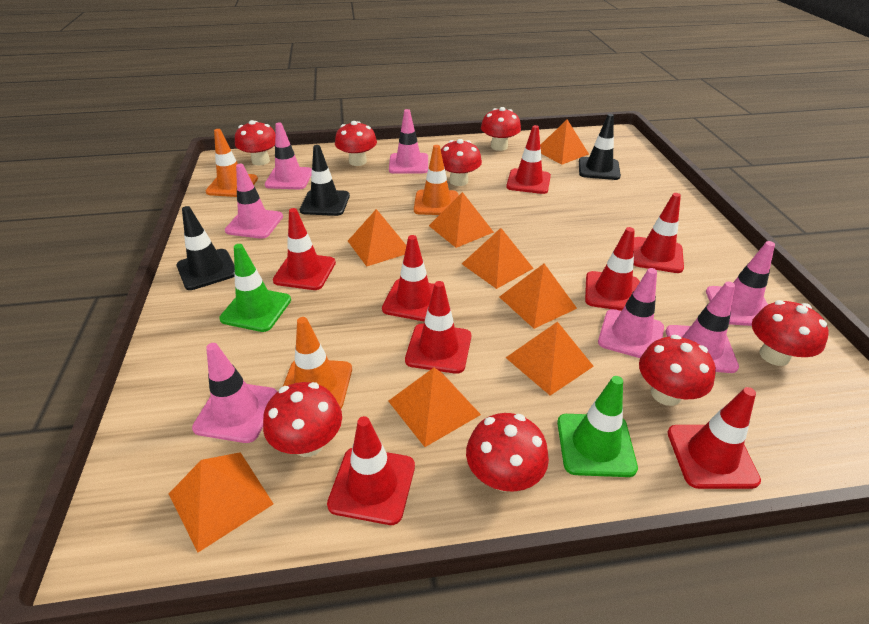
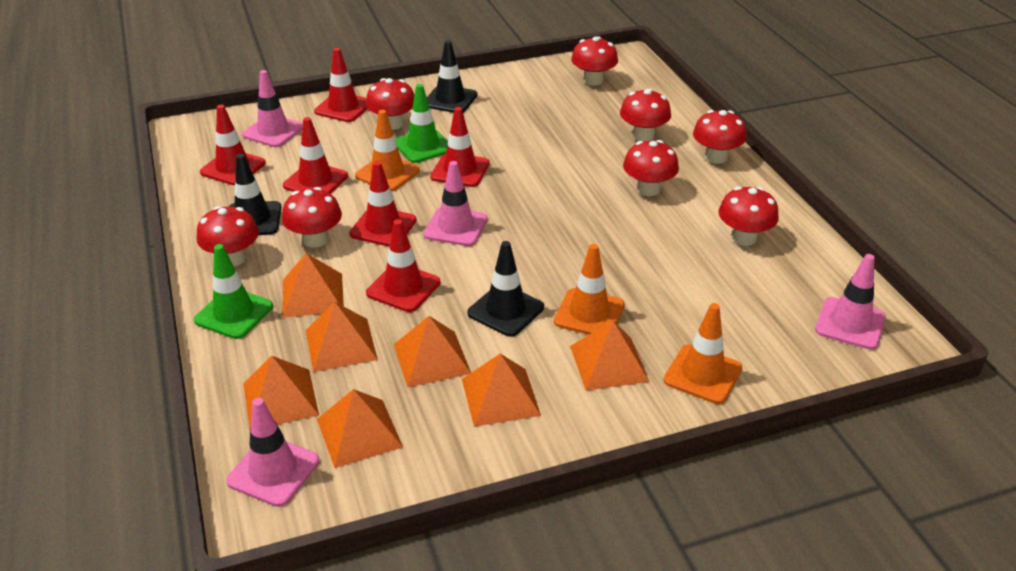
orange pyramid: [169,452,273,552] [348,209,406,266] [388,368,481,447] [429,192,494,248] [462,228,534,289] [499,264,577,329] [506,322,594,396] [540,120,589,165] = 8 -> [243,356,319,428] [282,253,344,318] [306,302,378,372] [317,389,403,468] [394,316,471,387] [462,354,541,427] [570,321,650,391] = 7
pink traffic cone: [192,343,277,443] [225,164,283,239] [265,122,312,189] [389,109,428,174] [598,268,664,358] [666,282,739,373] [706,241,775,326] = 7 -> [226,398,319,507] [242,70,303,147] [424,161,488,246] [815,254,886,350] = 4
red traffic cone: [273,208,336,290] [327,416,415,525] [382,235,434,322] [405,281,471,374] [506,125,551,194] [585,227,640,311] [634,193,684,273] [667,387,761,489] = 8 -> [200,105,266,185] [283,117,348,194] [314,48,367,122] [349,161,416,247] [366,219,440,312] [430,107,490,187] = 6

